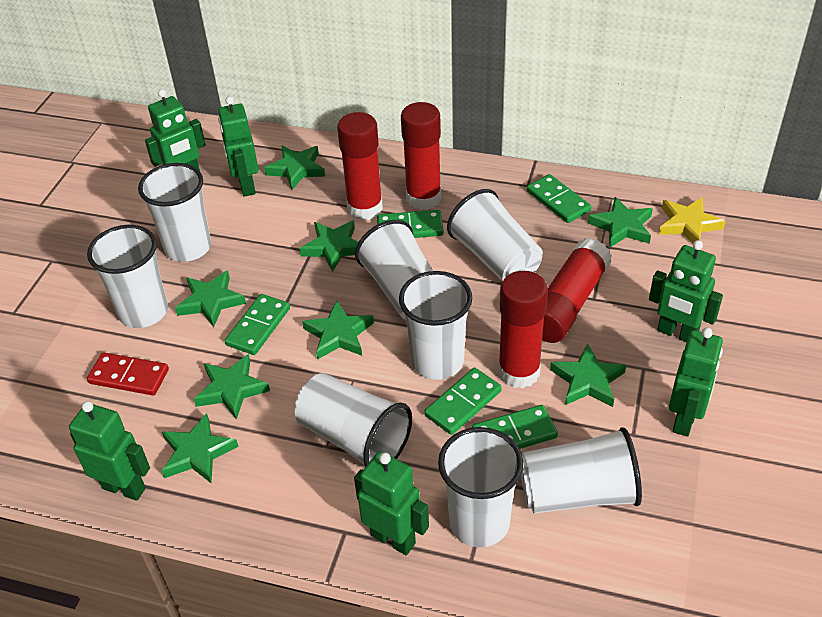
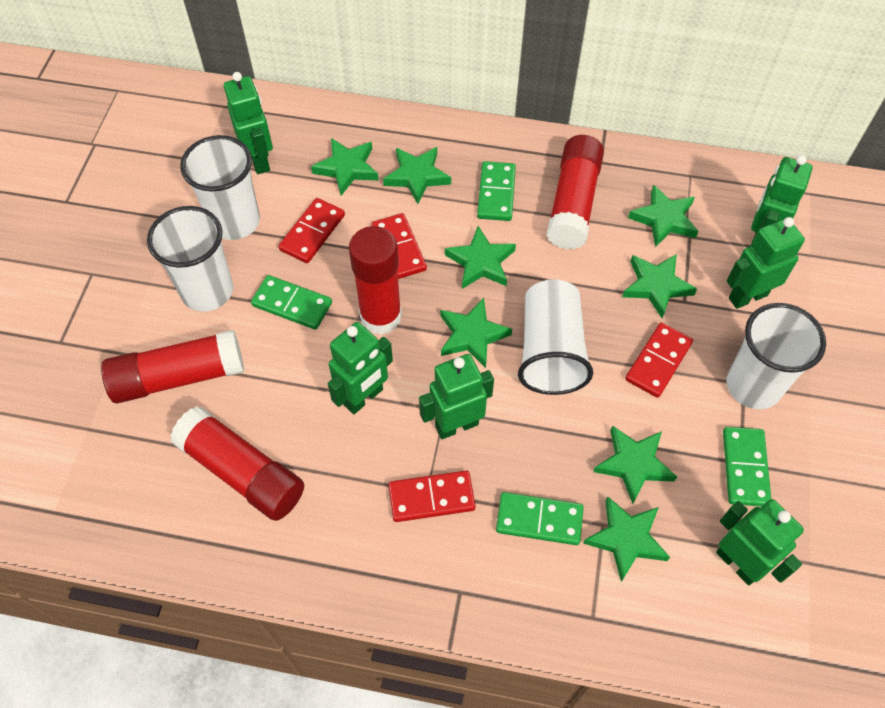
green domino: [225,294,290,355] [377,210,444,238] [424,368,502,435] [472,405,558,449] [527,174,591,223] = 5 -> [251,275,332,330] [477,161,516,221] [496,492,584,545] [723,427,771,507] = 4
red domino: [87,352,169,395] = 1 -> [278,198,345,263] [372,213,427,279] [389,471,475,522] [625,322,693,398] = 4
white cup: [87,225,168,328] [138,163,211,262] [295,373,412,467] [355,220,433,320] [399,271,472,380] [438,427,523,547] [447,189,543,282] [521,427,642,514] = 8 -> [147,206,233,312] [180,135,260,240] [518,279,593,395] [726,303,826,409] = 4
yellow star: [659,197,726,243] = 1 -> none = 0

